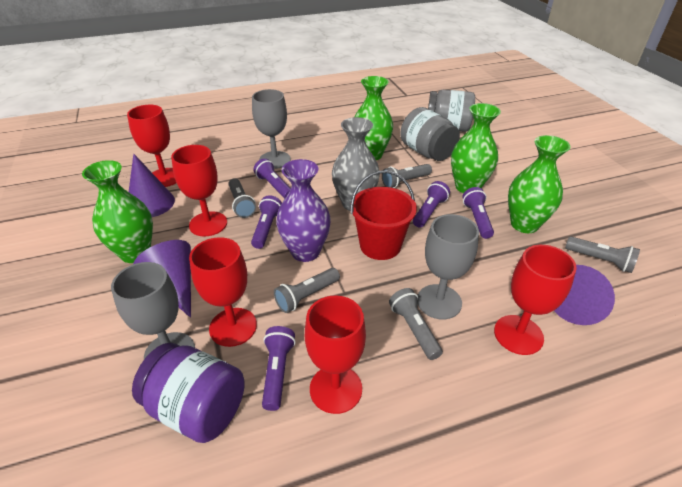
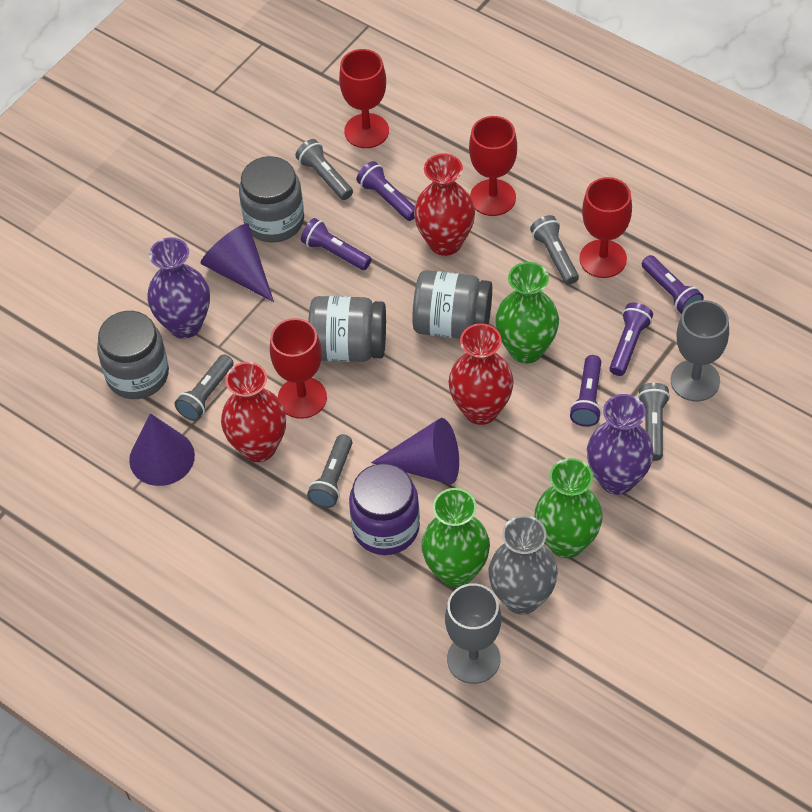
green vase: [82,160,153,263] [354,76,393,160] [451,103,501,193] [508,135,571,233] = 4 -> [421,488,490,587] [495,262,559,364] [534,458,603,558] = 3
grey goblet: [111,262,195,359] [252,89,291,169] [418,214,479,319] = 3 -> [445,583,501,684] [671,300,729,401] = 2
grey jar: [400,107,460,161] [428,90,475,132] = 2 -> [97,311,169,399] [239,156,304,243] [308,296,386,362] [412,270,492,338] = 4
purple vase: [276,159,331,262] = 1 -> [147,237,210,339] [587,394,654,495] = 2
red bucket: [350,170,417,260] = 1 -> none = 0
red goblet: [127,105,176,187] [171,145,227,237] [189,237,257,347] [305,296,366,414] [494,245,577,355] = 5 -> [270,318,327,419] [339,49,389,148] [469,116,517,216] [579,177,632,278] = 4
red vase: none = 0 -> [221,362,286,462] [414,153,475,256] [448,323,514,425] = 3

